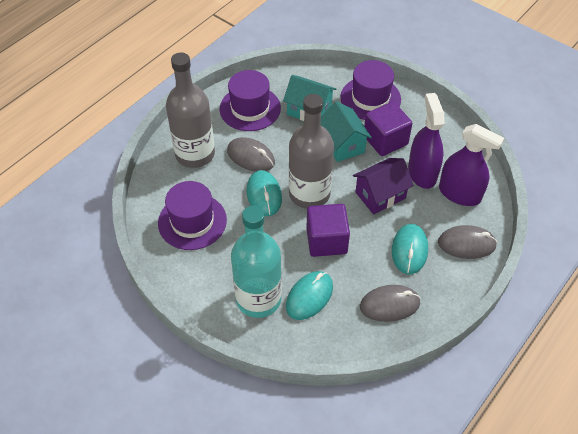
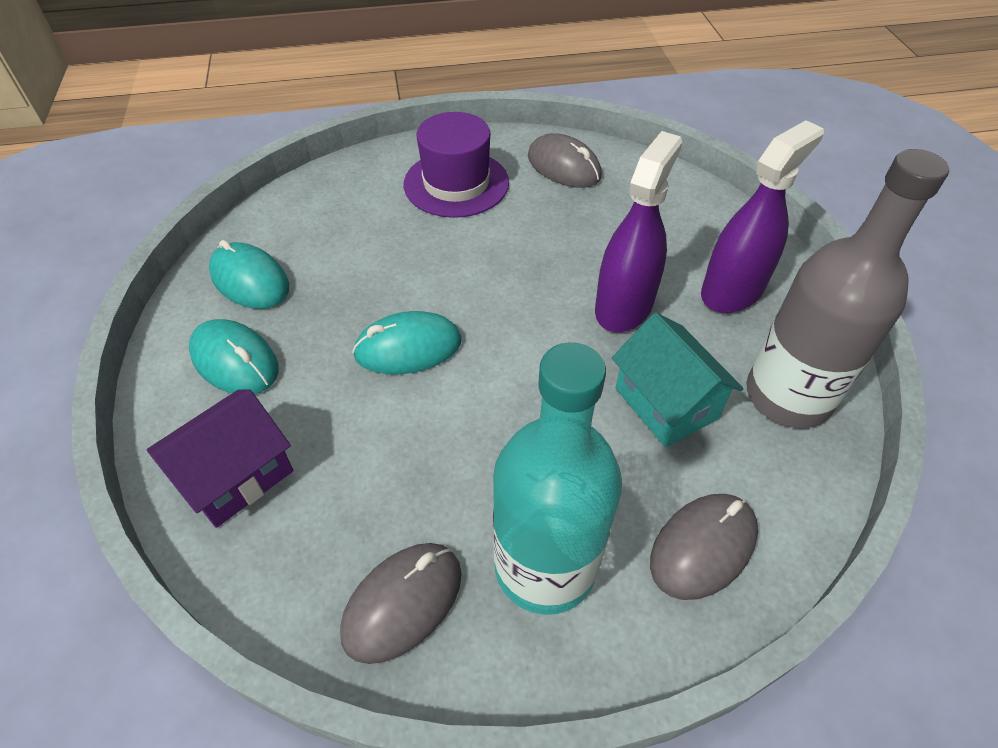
grey bottle: [166,52,215,168] [289,94,334,209] = 2 -> [746,149,949,428] = 1
purple cube: [306,204,350,257] [364,102,412,156] = 2 -> none = 0
purple hat: [158,181,227,250] [220,70,281,131] [340,60,401,120] = 3 -> [404,112,509,218] = 1
turquoise house: [283,75,336,121] [321,101,372,162] = 2 -> [612,313,744,447] = 1

